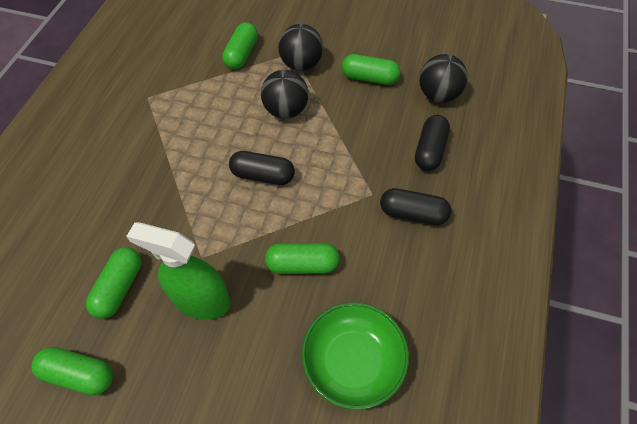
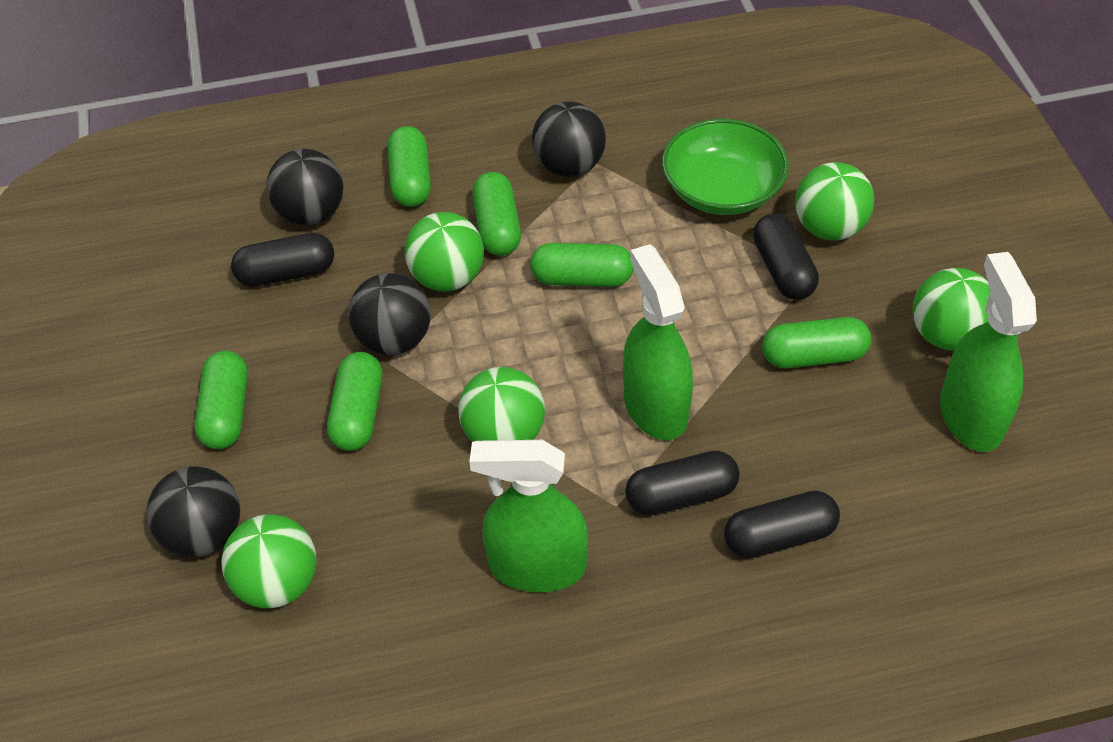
black ball: [261,70,309,119] [278,24,323,71] [419,54,468,103] = 3 -> [146,466,240,558] [266,149,344,225] [348,273,431,355] [532,101,606,177] = 4
black capsule: [229,151,295,185] [380,188,451,225] [415,115,450,171] = 3 -> [231,233,334,287] [625,451,740,516] [724,491,840,558] [753,213,819,300] = 4
green ball: none = 0 -> [221,514,317,608] [405,212,484,292] [458,367,545,442] [795,162,874,241] [912,268,990,351] = 5
green capsule: [31,347,113,395] [86,247,141,319] [222,22,258,69] [265,243,340,274] [342,54,401,85] = 5 -> [195,351,248,449] [327,352,382,451] [388,126,431,207] [472,172,521,256] [530,243,634,287] [762,317,871,369] = 6
green spray bottle: [126,222,231,320] = 1 -> [469,440,588,592] [623,244,693,440] [940,252,1037,452] = 3

